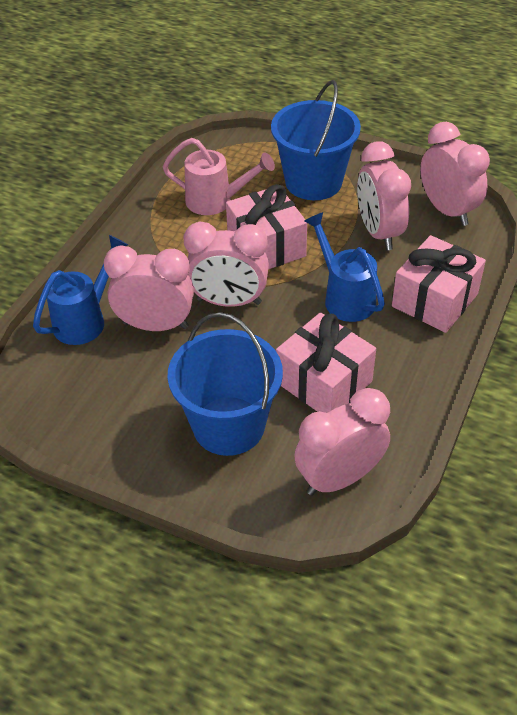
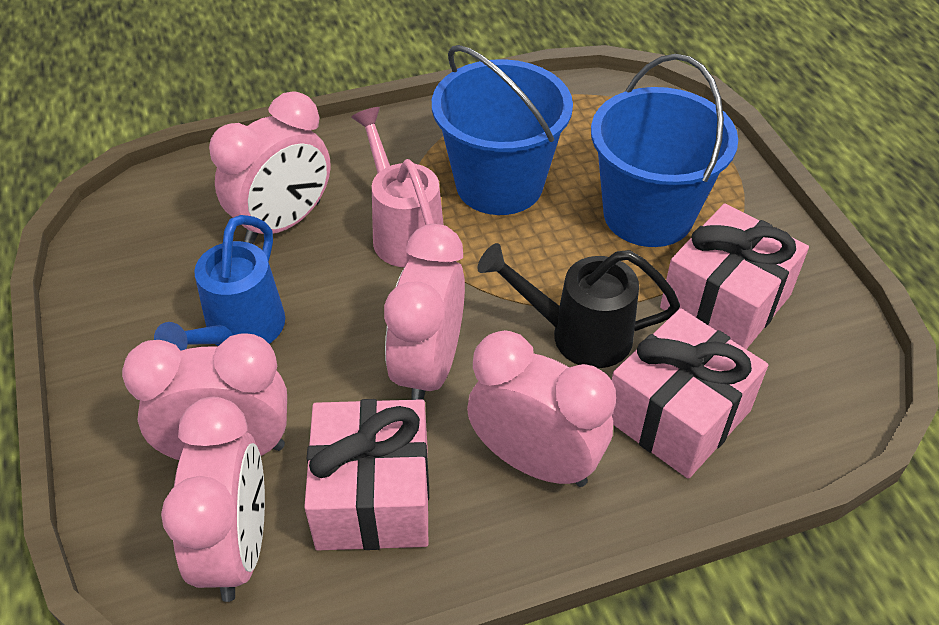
black watering can: none = 0 -> [477,243,680,368] = 1
blue watering can: [33,235,128,345] [304,212,385,322] = 2 -> [154,215,285,351] = 1

